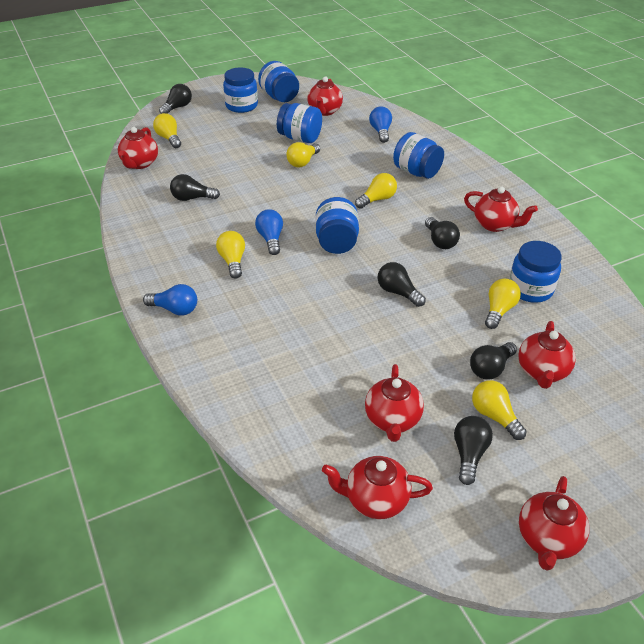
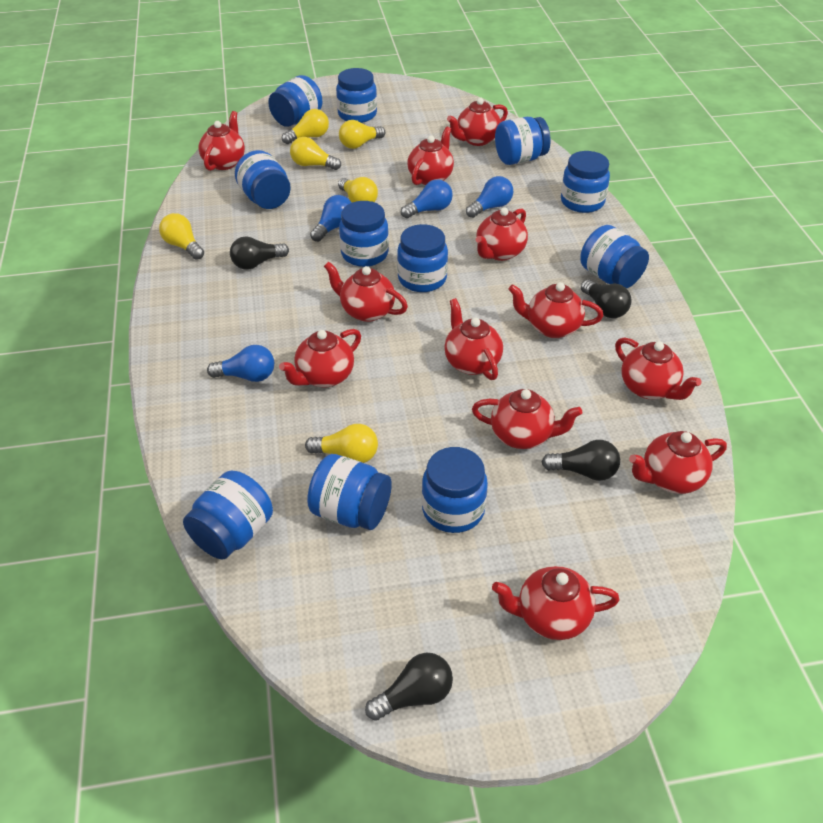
black light bulb: [159,84,192,114] [170,174,220,201] [378,262,426,307] [425,217,460,249] [454,416,493,485] [470,342,517,380] = 6 -> [230,237,289,270] [365,653,453,721] [542,440,620,481] [581,280,632,318] = 4
blue jar: [223,68,258,113] [258,61,299,102] [277,103,322,143] [316,197,359,254] [393,132,444,179] [509,241,562,303] = 6 -> [183,471,273,559] [235,150,291,209] [268,75,322,127] [307,454,392,530] [336,68,377,123] [339,201,389,267] [397,224,448,292] [422,447,488,533] [495,117,551,165] [561,151,610,213] [580,225,649,288] = 11
blue light bulb: [143,284,197,316] [255,209,283,255] [369,106,392,143] = 3 -> [207,345,274,382] [310,195,352,242] [401,179,453,218] [466,176,513,218] = 4
red teapot: [118,127,158,169] [307,76,343,116] [322,456,433,519] [365,364,424,442] [464,187,538,232] [518,321,576,389] [519,476,589,571] = 7 -> [198,111,245,171] [279,329,361,387] [324,261,408,322] [407,127,454,185] [444,298,503,380] [447,98,508,146] [472,389,582,449] [476,207,528,261] [492,566,619,640] [508,282,603,338] [615,337,702,400] [629,431,727,494] = 12

